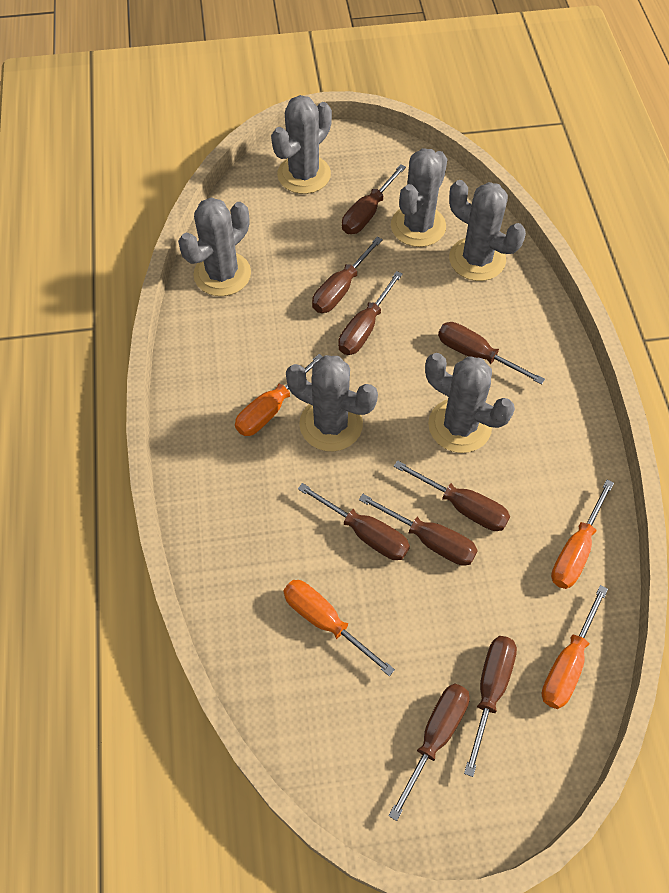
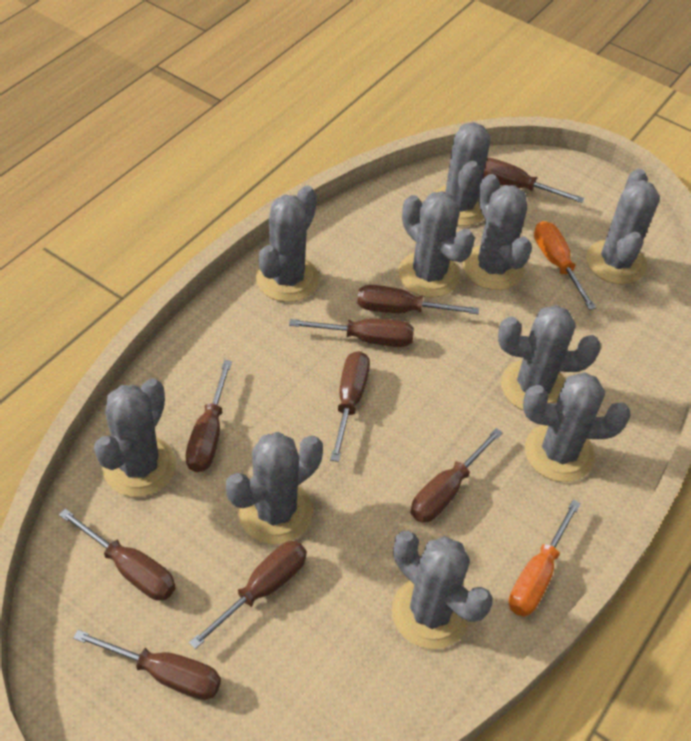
grey cactus: [178,198,251,296] [271,95,332,194] [286,355,378,451] [391,148,448,247] [425,353,515,453] [449,180,526,281] = 6 -> [94,378,176,497] [226,432,323,544] [256,186,319,302] [392,531,493,649] [398,191,475,298] [435,122,491,226] [463,174,532,290] [498,305,601,411] [523,372,631,482] [586,169,660,285] = 10
orange screwdriver: [235,354,323,436] [283,580,395,676] [542,585,608,709] [551,480,614,589] = 4 -> [509,500,581,617] [534,221,596,310] = 2

